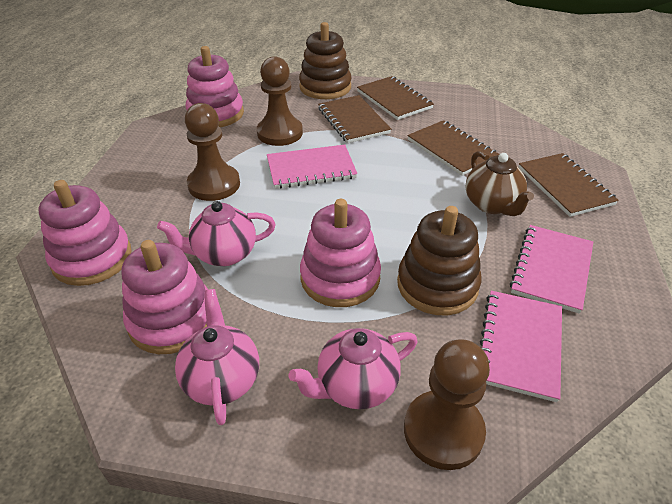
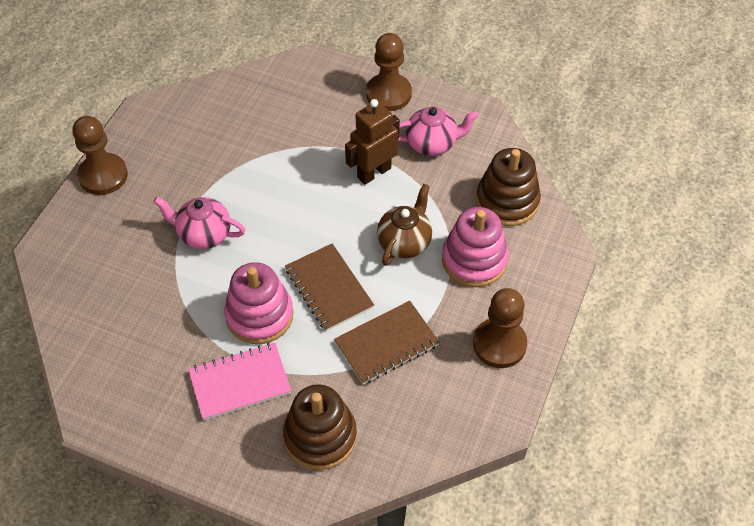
brown notebook: [318,95,391,143] [357,76,434,120] [407,120,499,176] [519,153,619,217] = 4 -> [285,243,374,331] [334,301,440,384] = 2
brown robot: none = 0 -> [345,99,400,185] = 1
pink notebook: [267,145,357,189] [480,291,562,402] [510,225,593,314] = 3 -> [188,343,292,420] = 1
pink stacking toy: [39,180,131,286] [121,240,208,354] [186,46,244,127] [300,199,381,307] = 4 -> [224,262,294,344] [442,207,509,287] = 2
pink teapot: [157,201,276,266] [175,289,259,425] [289,328,418,409] = 3 -> [153,197,245,249] [398,106,479,156] = 2

